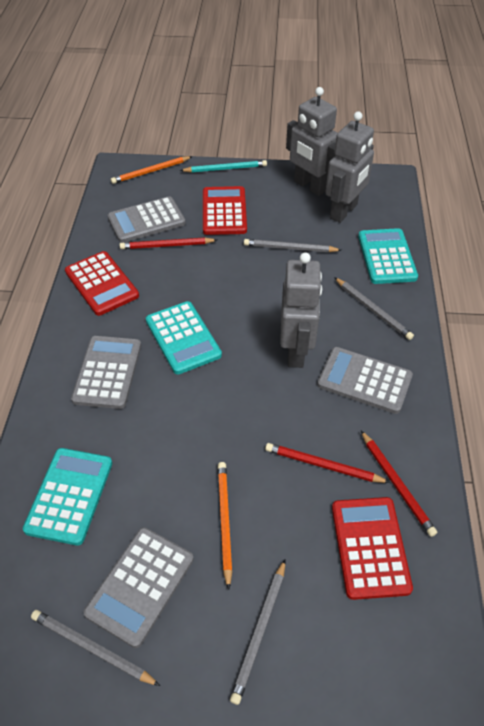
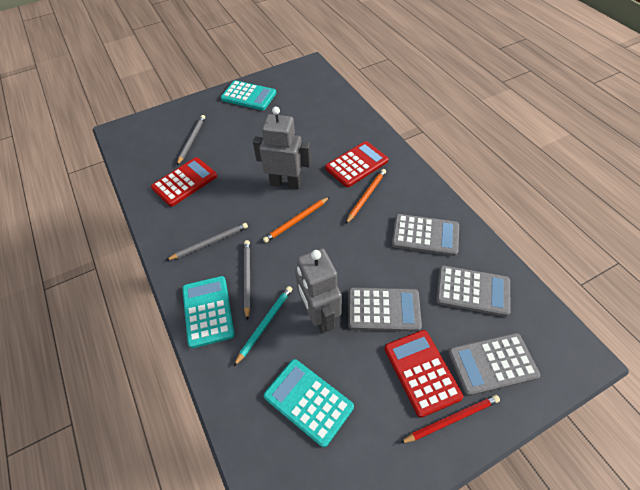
grey pencil: [31,610,160,686] [230,560,285,705] [244,239,341,252] [334,277,414,340] = 4 -> [166,223,248,261] [177,115,205,165] [244,240,250,320] = 3
grey robot: [280,252,322,368] [286,87,338,196] [325,111,374,223] = 3 -> [253,107,311,189] [295,248,342,334] = 2
red pencil: [120,237,217,249] [265,443,390,483] [361,431,437,537] = 3 -> [400,395,500,443] = 1

